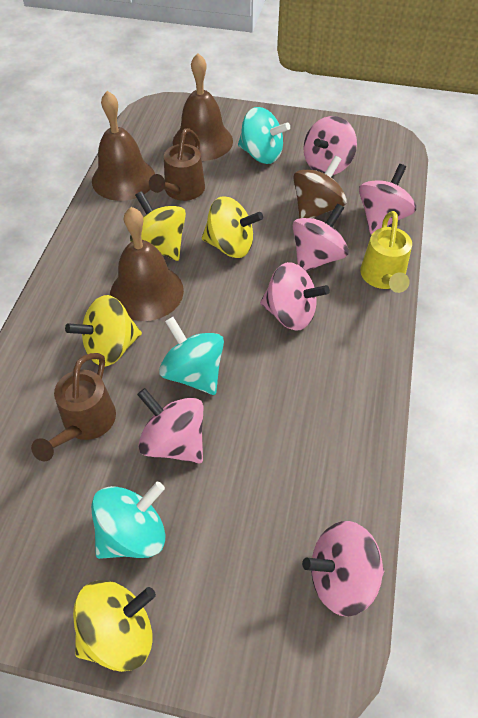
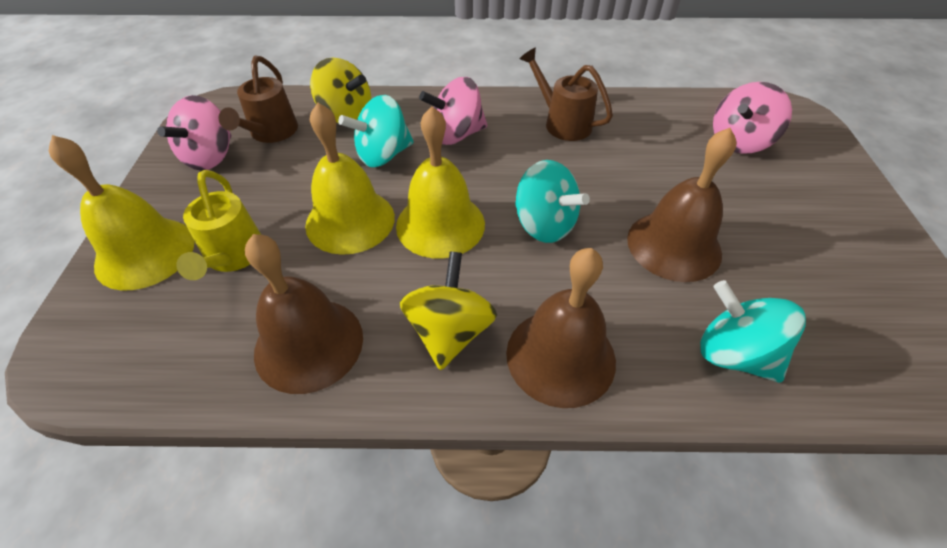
brown spinning top: [293,156,347,219] = 1 -> none = 0
pink spinning top: [137,388,203,463] [260,262,330,331] [293,204,349,271] [302,521,384,617] [303,116,357,175] [359,164,416,234] = 6 -> [157,95,232,171] [419,77,487,145] [713,82,792,154] = 3
yellow bell: none = 0 -> [49,135,195,290] [305,103,395,255] [396,106,485,259] = 3
yellow spinning top: [65,295,142,367] [73,580,156,672] [130,191,186,261] [202,196,263,258] = 4 -> [310,57,371,123] [399,251,497,370] = 2

